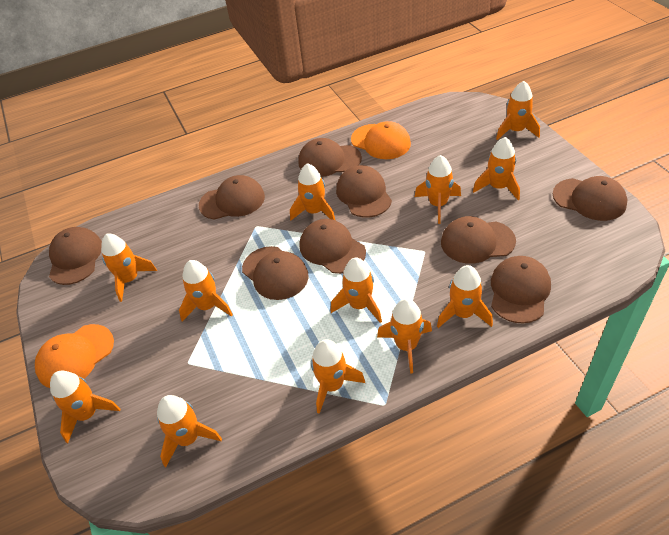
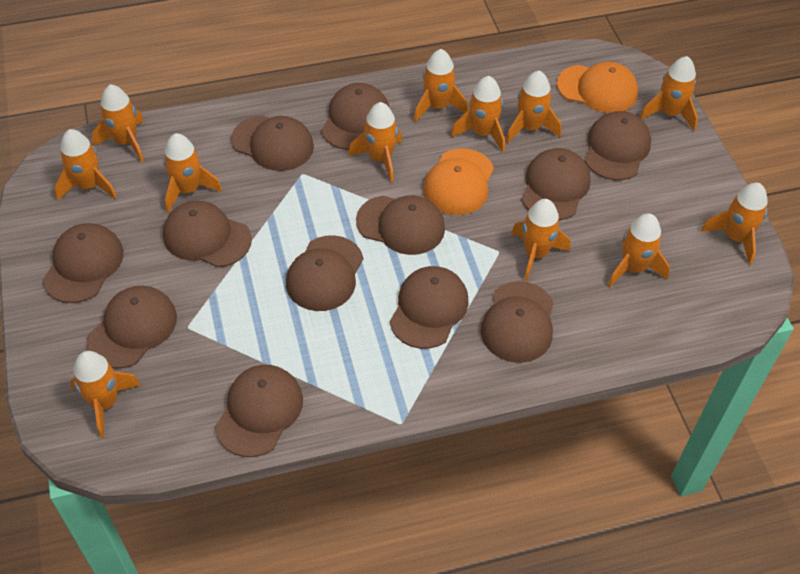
brown cap: [49,227,102,285] [199,175,265,220] [242,246,309,300] [298,138,362,177] [300,219,366,274] [336,165,392,218] [441,216,516,264] [491,256,551,323] [553,176,627,221] = 9 -> [42,223,124,303] [87,286,177,369] [163,201,252,267] [215,365,303,457] [231,115,314,171] [286,235,363,311] [321,83,389,150] [356,195,445,255] [390,266,469,349] [481,281,554,363] [522,148,591,220] [584,111,651,180] = 12

